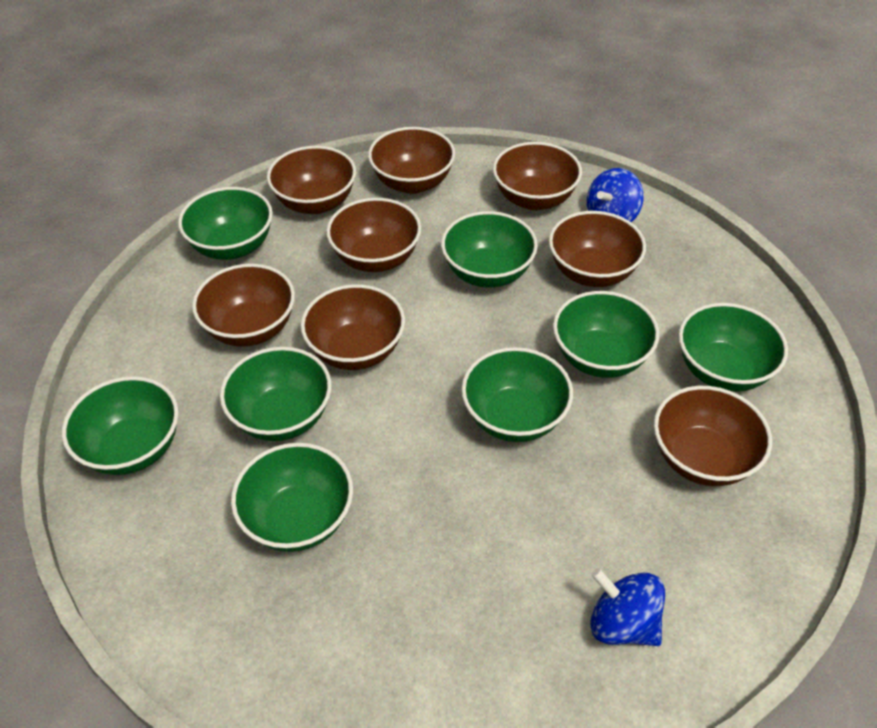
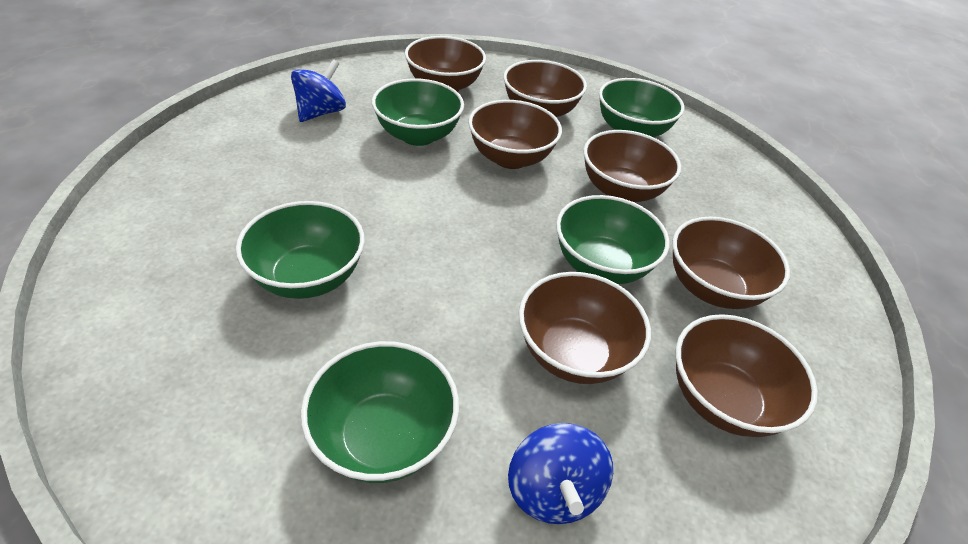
brown bowl: [192,264,295,347] [267,146,356,214] [301,284,405,370] [326,198,421,272] [368,127,455,194] [493,142,582,210] [549,211,646,287] [654,386,772,486] = 8 -> [405,36,486,92] [468,100,562,169] [503,60,587,117] [519,272,651,384] [583,130,681,202] [672,217,790,309] [676,314,818,437] = 7
green bowl: [62,376,179,475] [178,187,273,260] [220,347,331,441] [231,443,353,552] [441,211,538,288] [461,347,573,442] [553,291,659,378] [679,303,788,392] = 8 -> [236,201,365,299] [301,341,459,483] [372,79,464,146] [556,195,670,284] [599,78,684,137] = 5

